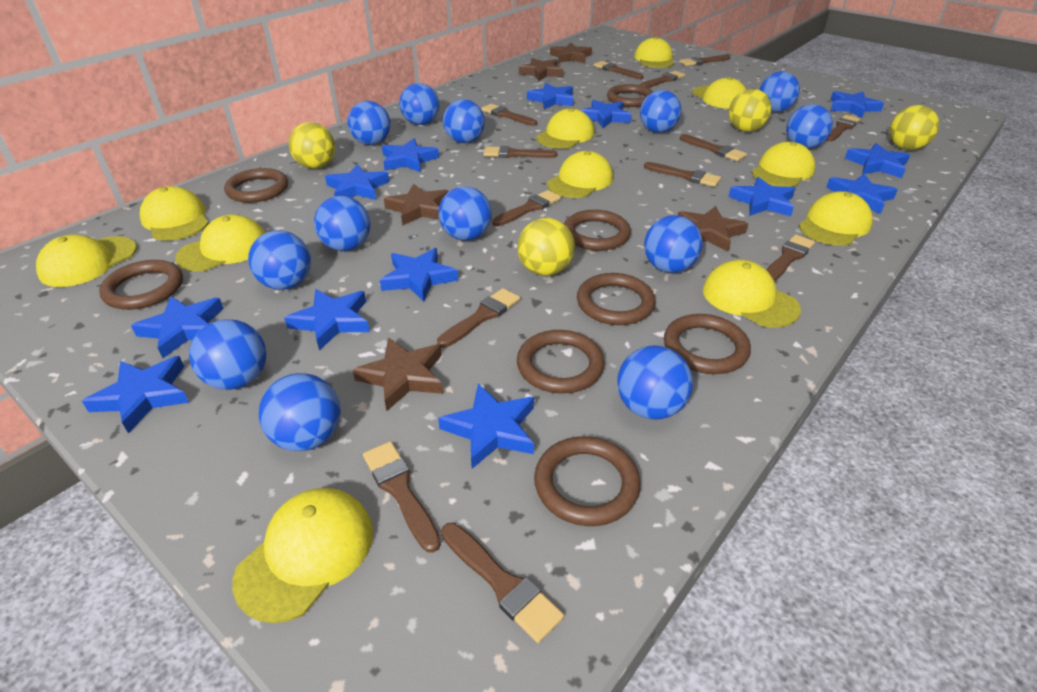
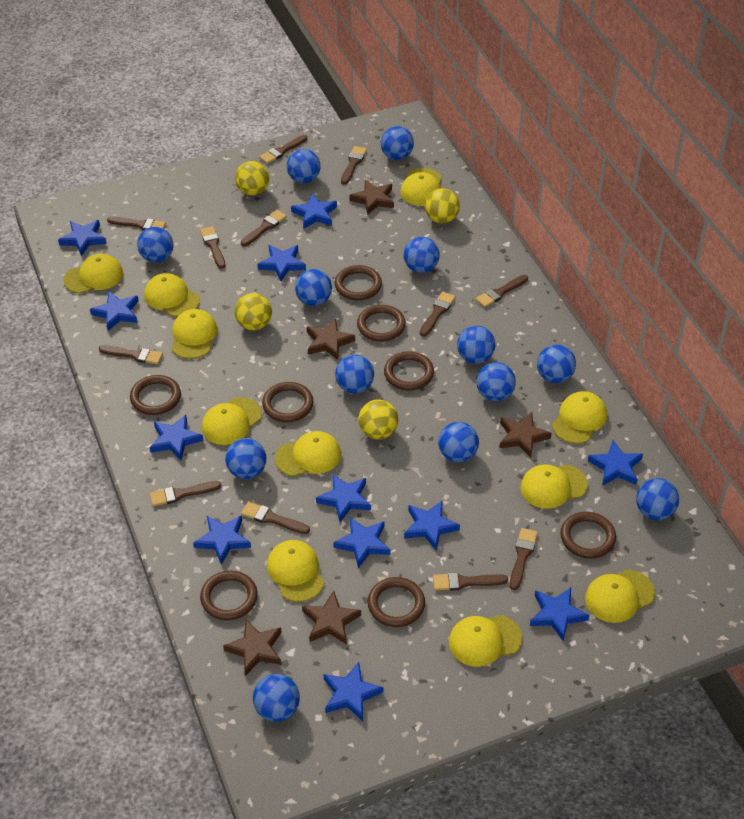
blue star: [82,356,189,434] [131,296,224,358] [284,289,370,350] [325,164,389,200] [380,248,458,302] [382,139,439,173] [438,384,534,469] [527,83,574,109] [580,100,631,128] [729,177,795,217] [826,174,898,214] [830,91,884,118] [845,143,910,178] = 13 -> [58,220,107,256] [90,291,139,331] [150,415,204,460] [193,515,251,565] [258,245,306,281] [291,194,337,229] [316,474,371,522] [324,662,383,721] [333,517,390,568] [404,500,460,550] [530,587,589,641] [588,440,643,486] = 12
brown brush: [363,441,441,553] [437,288,520,348] [441,523,564,643] [481,104,537,126] [484,146,557,158] [492,190,561,226] [594,61,643,79] [640,71,685,88] [644,162,721,187] [680,55,731,66] [680,134,747,161] [766,235,815,281] [826,115,860,141] = 13 -> [99,345,163,365] [107,216,166,230] [150,481,221,507] [200,226,225,269] [241,210,287,246] [241,501,310,534] [259,135,307,164] [341,146,367,185] [420,292,455,337] [433,572,508,591] [476,275,528,307] [510,528,538,590] = 12

